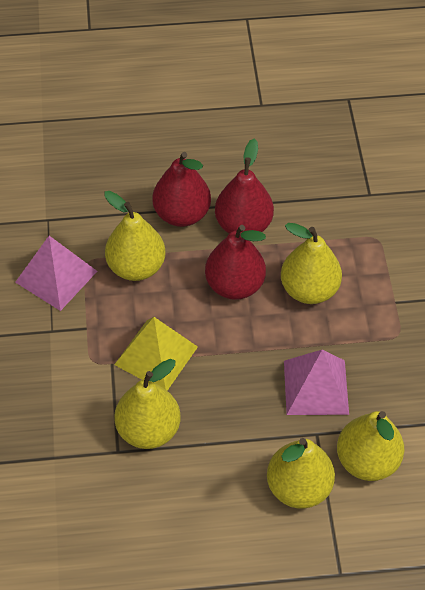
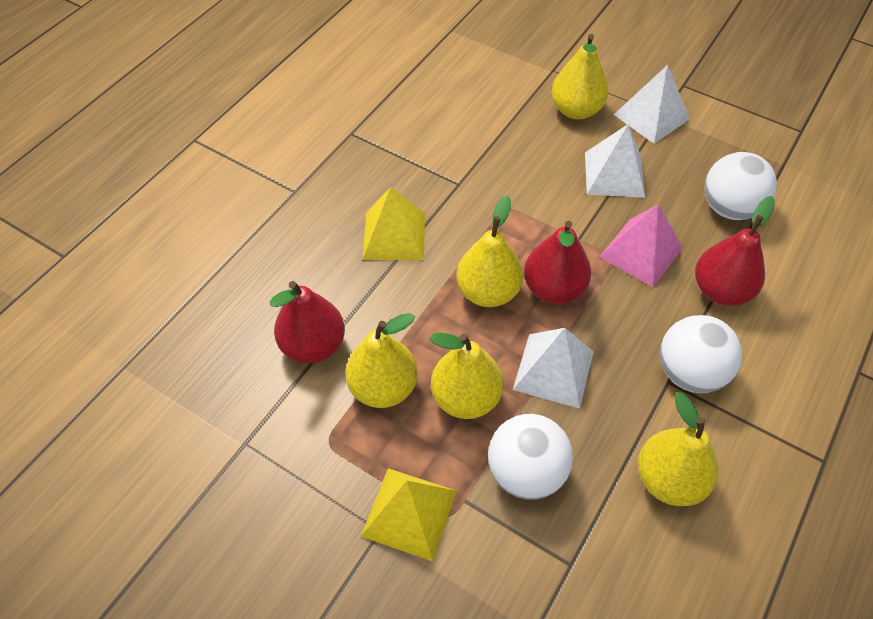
pink pyramid: [15,236,97,311] [284,349,349,415] = 2 -> [599,204,683,287] = 1
white ball: none = 0 -> [488,414,573,500] [660,315,742,393] [705,152,777,220] = 3
white pyramid: none = 0 -> [513,328,594,409] [585,124,645,198] [614,65,690,144] = 3
yellow pyramid: [114,317,198,391] = 1 -> [361,468,457,562] [363,187,425,260] = 2

